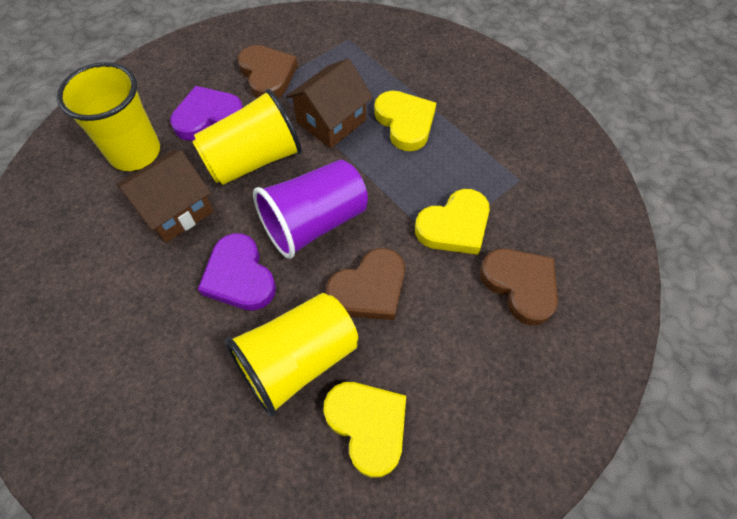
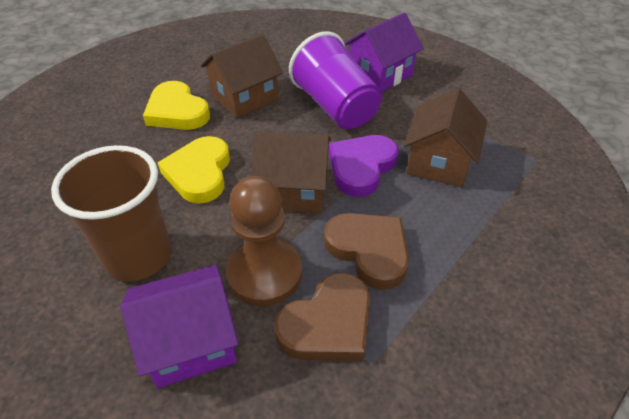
brown cup: none = 0 -> [51,145,172,282] = 1
brown heart: [238,45,298,98] [326,248,405,320] [480,249,558,325] = 3 -> [275,273,370,361] [324,213,409,290] = 2
brown house: [116,150,214,243] [286,59,373,148] = 2 -> [200,34,283,118] [251,132,331,213] [404,88,487,187] = 3
brown pawn: none = 0 -> [226,176,302,306] = 1
purple heart: [170,86,243,141] [198,233,276,311] = 2 -> [329,135,399,197] = 1
purple house: none = 0 -> [120,265,239,388] [344,12,424,92] = 2
yellow cup: [57,62,160,171] [192,89,302,185] [225,293,358,417] = 3 -> none = 0
yellow heart: [323,382,406,478] [374,91,436,151] [415,189,490,255] = 3 -> [143,81,210,130] [158,136,230,204] = 2

